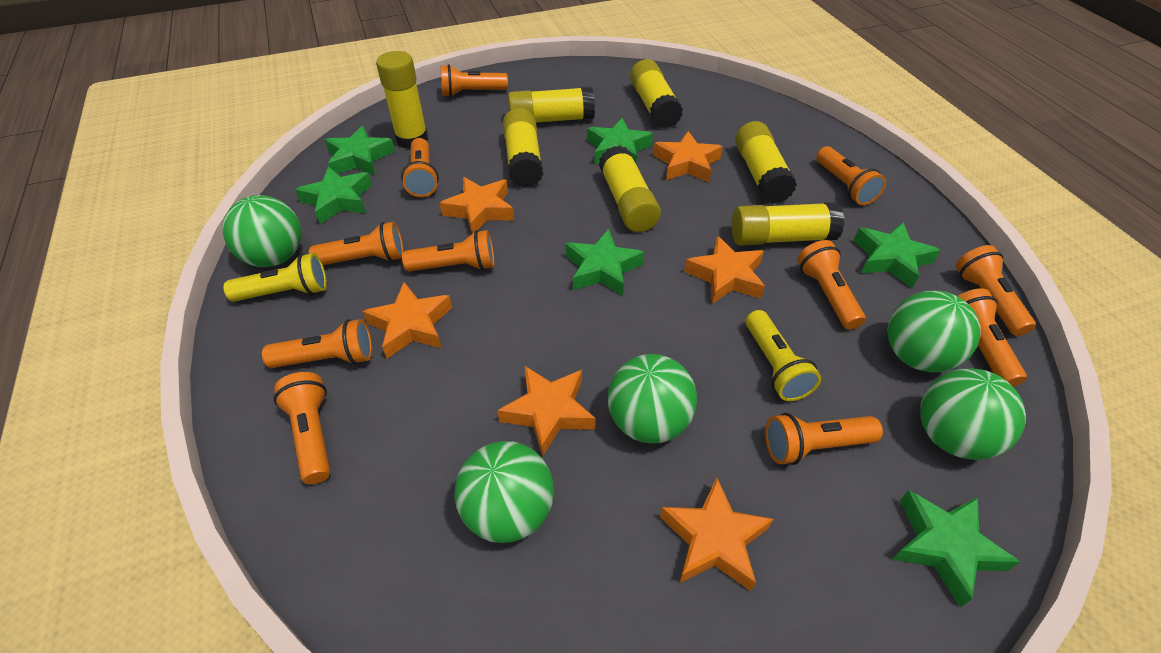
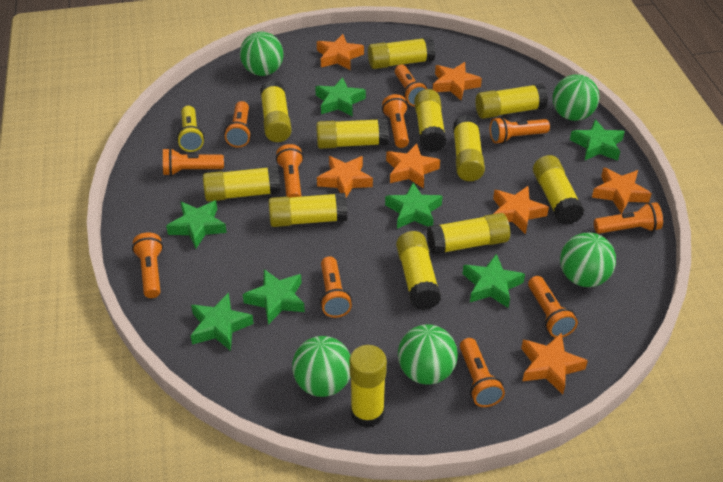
green star: [295,167,372,224] [325,126,395,175] [566,229,644,296] [587,118,653,164] [853,222,941,288] [893,490,1020,607] = 6 -> [166,200,227,248] [191,293,254,351] [243,269,305,325] [315,77,366,117] [385,183,443,229] [463,254,525,308] [570,119,625,161] = 7
orange star: [362,282,452,359] [440,177,514,233] [497,366,596,457] [653,131,723,182] [660,477,773,591] [684,236,765,304] = 6 -> [317,34,364,70] [317,156,373,198] [386,144,440,188] [433,62,482,100] [493,186,549,234] [521,333,588,395] [592,167,652,214] = 7
yellow flashlight: [223,253,327,302] [746,310,821,401] = 2 -> [177,106,204,152] = 1
yellow glue stick: [376,51,428,149] [503,108,543,188] [508,86,595,123] [599,146,661,232] [630,59,683,129] [732,202,844,246] [735,121,797,204] = 7 -> [203,166,280,202] [260,80,292,142] [269,193,347,227] [316,119,389,149] [349,345,387,428] [368,37,435,69] [396,231,441,310] [414,89,446,152] [427,213,510,255] [453,115,485,181] [475,83,548,119] [533,155,584,225] = 12

